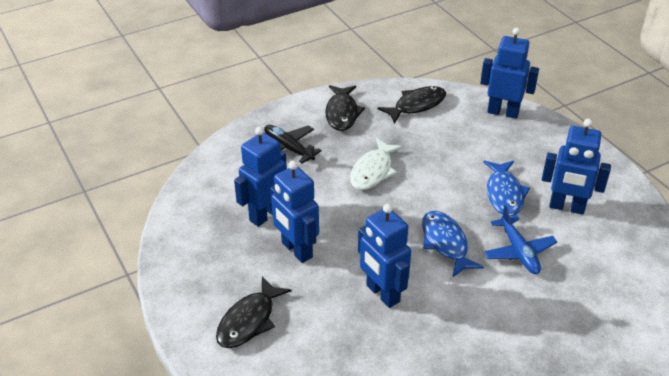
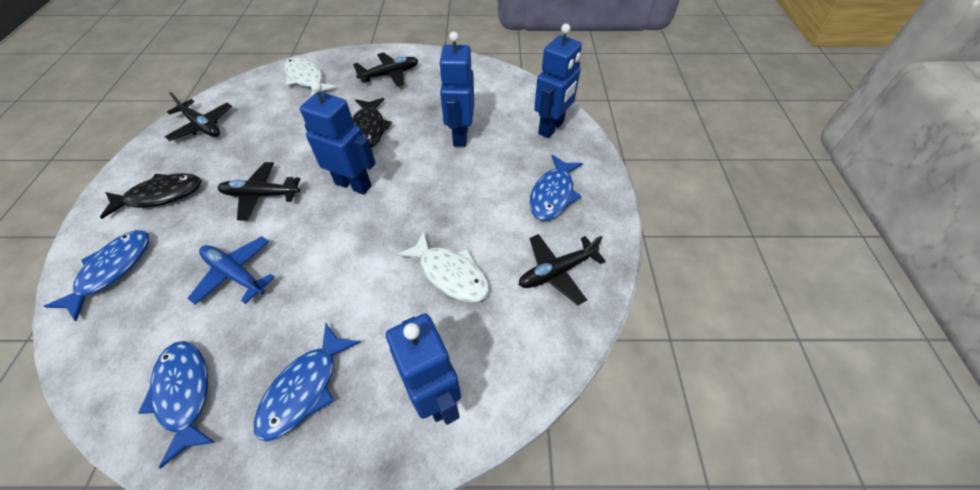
black fish: [216,276,291,348] [325,85,365,131] [378,86,446,124] = 3 -> [100,173,201,219] [352,98,392,148] = 2
black plane: [264,125,322,164] = 1 -> [164,92,232,141] [218,162,300,221] [353,52,418,86] [519,234,606,305] = 4
blue fish: [422,211,484,278] [483,160,530,217] = 2 -> [43,230,149,321] [138,341,215,468] [254,323,361,442] [529,155,583,221] = 4
blue robot: [234,127,287,227] [270,161,319,263] [358,204,411,308] [480,28,539,119] [542,119,611,215] = 5 -> [300,81,376,195] [386,313,461,425] [439,31,474,147] [534,24,582,138] = 4
white fish: [350,138,404,190] = 1 -> [284,57,337,97] [397,231,489,302] = 2

